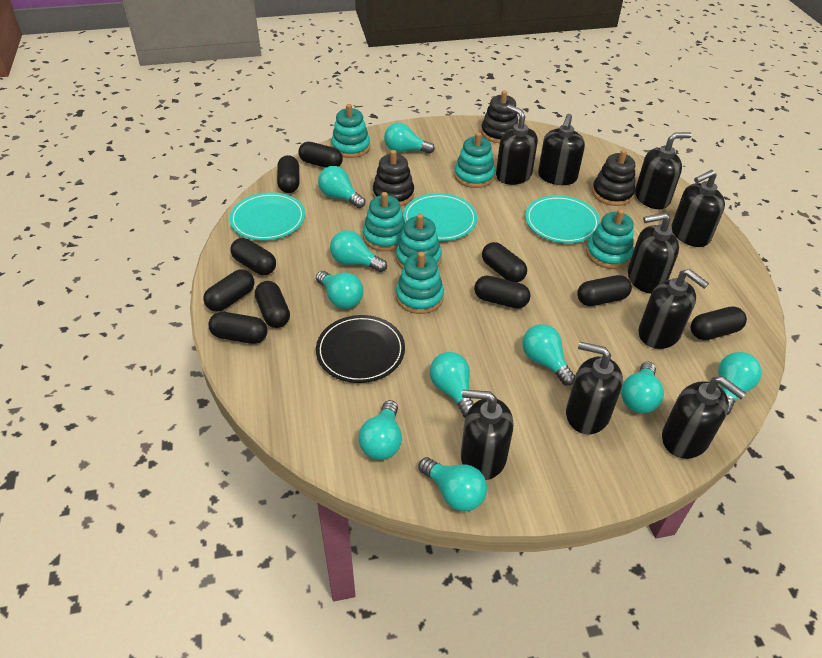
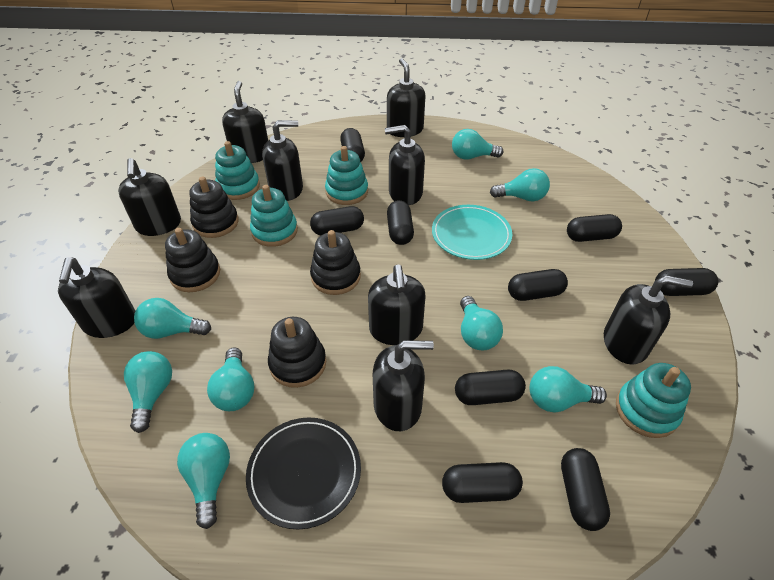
black capsule: [203,269,254,312] [208,312,268,344] [230,238,276,275] [255,281,290,328] [277,155,300,193] [299,142,343,168] [474,276,530,309] [482,242,527,282] [577,275,632,306] [691,307,747,340] = 10 -> [310,206,364,236] [340,128,365,162] [387,200,414,245] [442,462,523,503] [455,370,526,405] [508,269,568,301] [561,448,610,531] [567,214,622,242] [655,268,718,296] = 9
black stacking toy: [373,150,414,206] [481,90,518,143] [592,149,635,206] = 3 -> [165,228,220,292] [189,177,239,238] [268,317,326,388] [310,230,361,295] = 4
turquoise light bulb: [316,271,363,309] [318,166,365,208] [330,230,387,272] [358,400,402,460] [384,123,435,154] [418,457,487,511] [429,352,473,418] [523,324,575,386] [621,361,664,413] [718,352,762,415] = 10 -> [124,351,172,433] [134,298,211,339] [177,433,230,529] [207,347,254,411] [452,129,503,160] [460,296,503,351] [490,168,550,202] [530,366,607,412] = 8
turquoise plate: [229,192,305,240] [403,193,477,241] [525,195,600,243] = 3 -> [432,205,512,260] = 1
turquoise stacking toy: [331,104,370,158] [363,192,405,251] [396,214,442,269] [396,252,444,314] [454,132,495,188] [586,209,634,269] = 6 -> [215,141,260,200] [250,185,298,247] [325,146,368,205] [616,363,691,438] = 4

